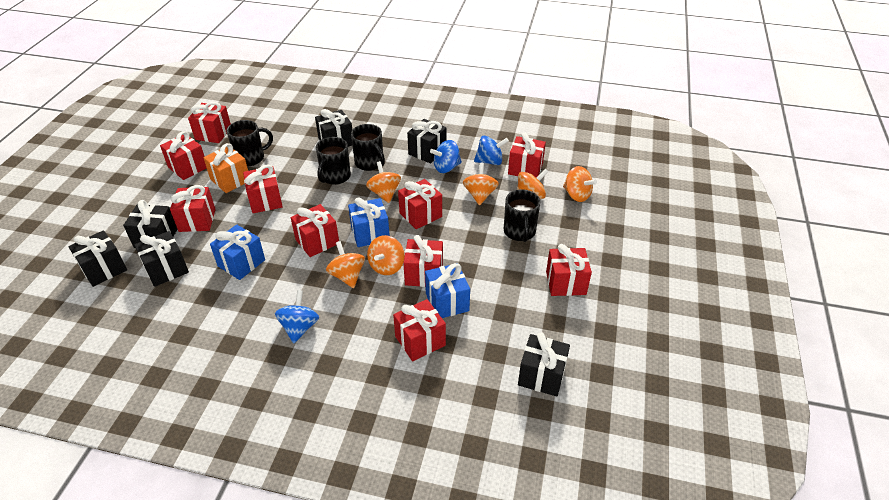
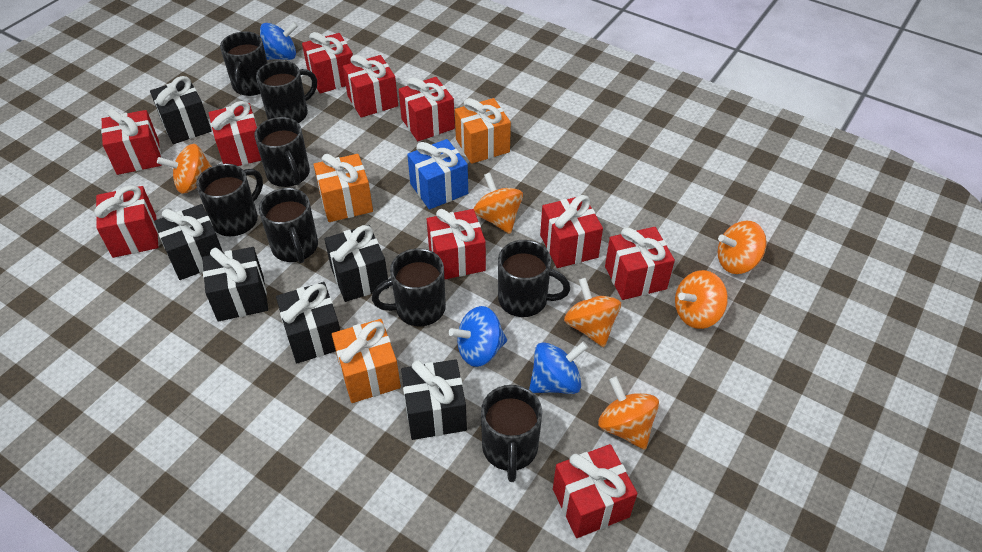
black mug: [226,120,273,167] [316,137,351,185] [351,124,385,171] [504,189,540,242] = 4 -> [196,164,263,236] [220,31,268,96] [254,117,310,187] [256,60,317,123] [259,188,318,263] [372,248,446,326] [481,385,542,482] [498,240,570,317] = 8
blue gift: [210,224,265,280] [348,198,390,247] [425,263,470,318] = 3 -> [407,139,468,210] = 1
orange gift: [203,143,248,193] = 1 -> [313,154,373,222] [332,319,401,403] [455,98,511,164] = 3

